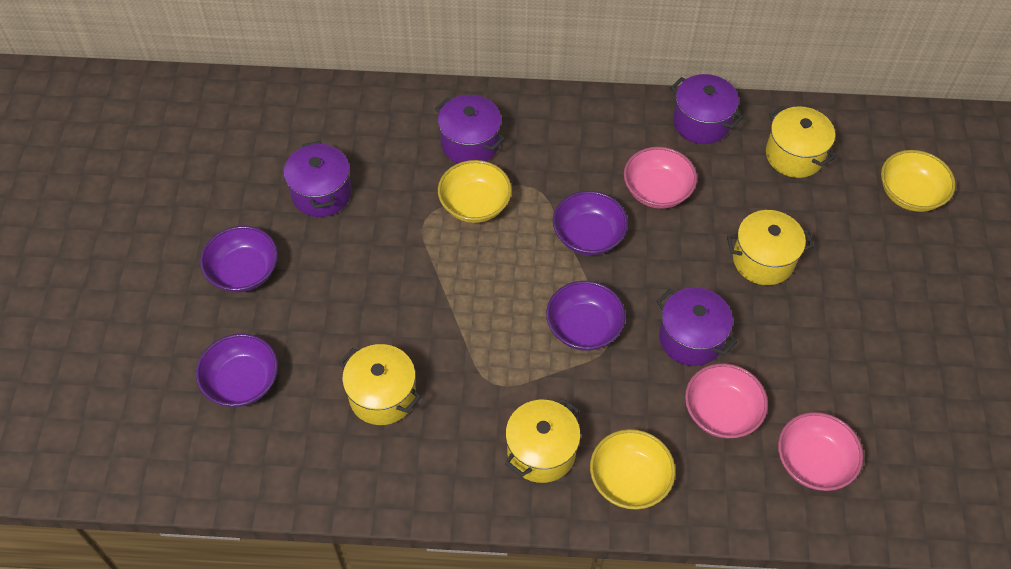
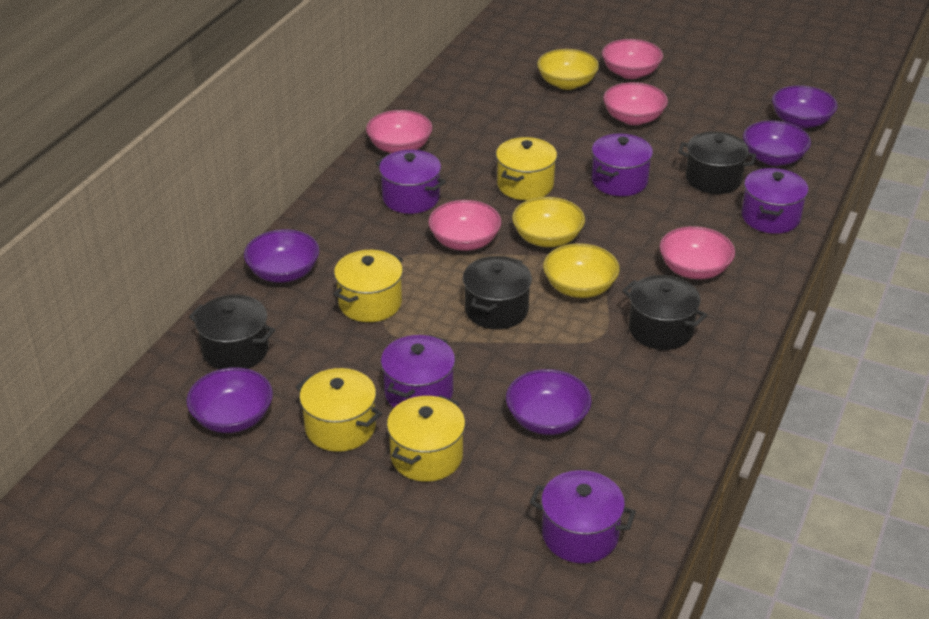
black pot: none = 0 -> [189,295,275,370] [463,256,532,329] [622,275,707,350] [678,131,756,194] = 4
pink bowl: [624,147,697,209] [685,363,768,439] [778,412,863,491] = 3 -> [366,110,432,153] [428,200,501,251] [602,39,663,79] [603,82,668,125] [660,226,735,279] = 5
purple bowl: [196,334,278,407] [200,226,278,292] [546,281,625,351] [553,191,628,255] = 4 -> [186,367,273,433] [244,229,319,283] [506,369,592,435] [743,120,811,166] [772,85,838,129] = 5
purple pot: [284,141,352,217] [435,95,505,163] [656,287,737,366] [670,74,743,144] = 4 -> [376,150,446,214] [381,335,455,408] [530,470,636,563] [592,133,653,196] [741,168,808,234] = 5

